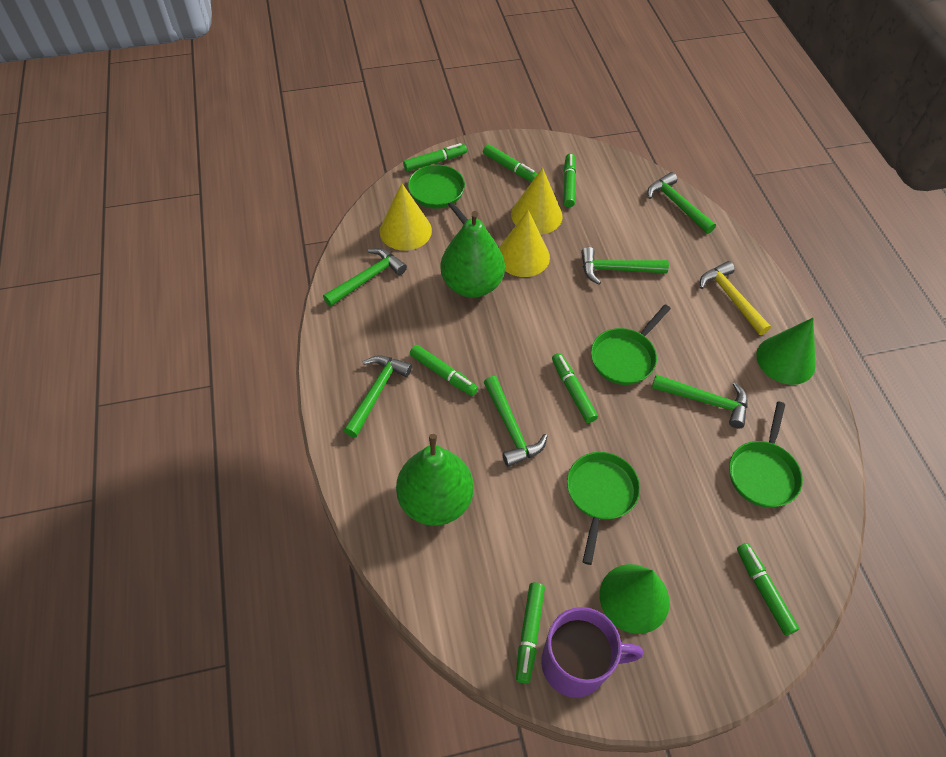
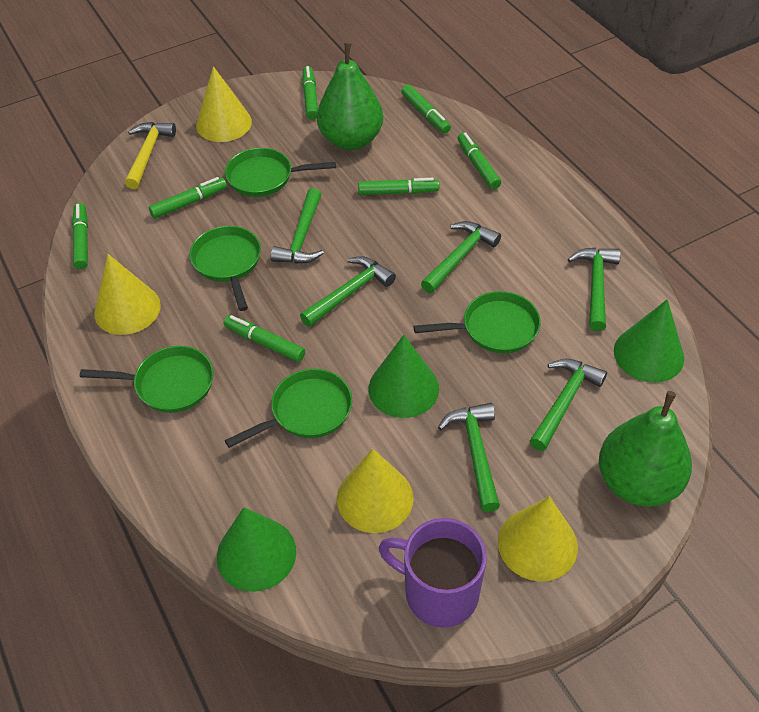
green cone: [600,564,670,634] [756,318,816,385] = 2 -> [217,507,296,592] [369,335,439,418] [614,299,684,383] = 3
green pan: [408,165,468,224] [567,452,640,565] [591,304,671,385] [729,401,803,508] = 4 -> [80,346,214,413] [190,226,261,311] [225,148,336,197] [225,369,352,448] [414,291,541,353] = 5
yellow cone: [379,184,432,251] [499,210,550,277] [511,168,563,234] = 3 -> [94,254,161,335] [196,66,252,142] [337,449,414,533] [498,496,578,581] = 4

